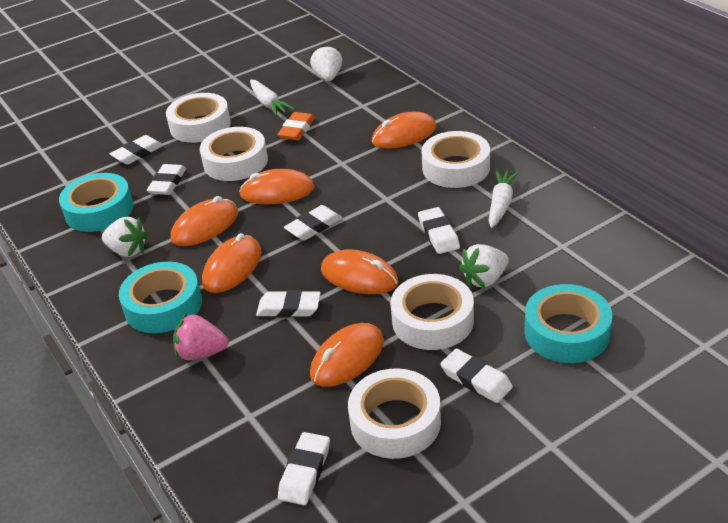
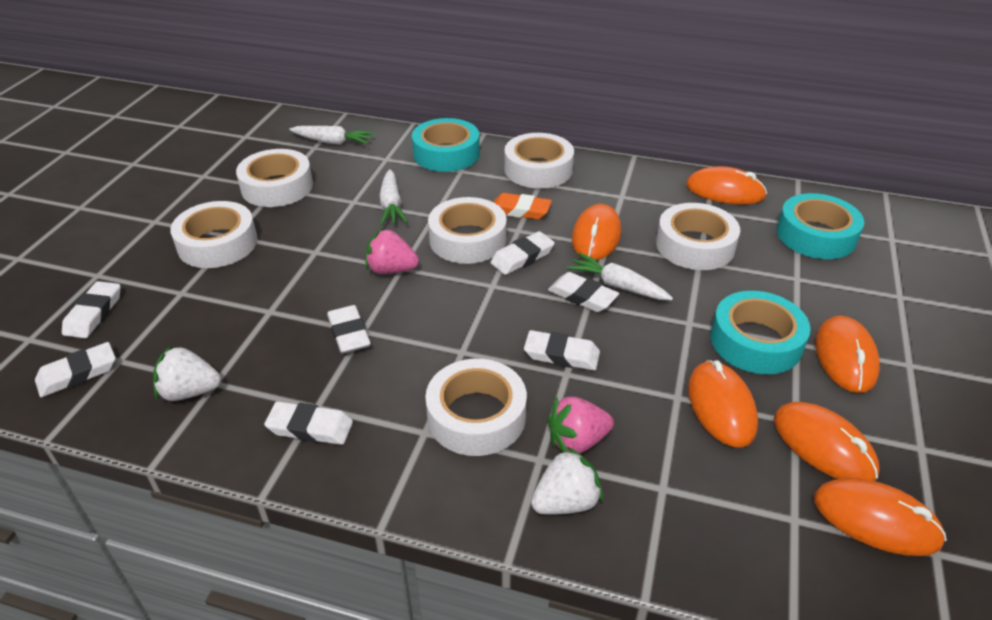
pink strawberry: [173,313,228,360] = 1 -> [365,228,419,274] [547,397,614,454] = 2
white carrot: [250,80,295,116] [489,169,520,228] = 2 -> [289,126,375,145] [380,169,408,225] [567,253,673,300] = 3
white strawberry: [102,217,148,257] [310,44,342,81] [459,244,509,288] = 3 -> [153,345,221,401] [531,447,603,515] = 2
white tape: [166,93,231,143] [200,127,268,181] [348,368,441,459] [391,274,474,350] [421,131,490,188] = 5 -> [170,201,258,268] [236,149,313,207] [425,359,527,456] [428,197,507,264] [504,133,574,189] [656,203,740,270] = 6

